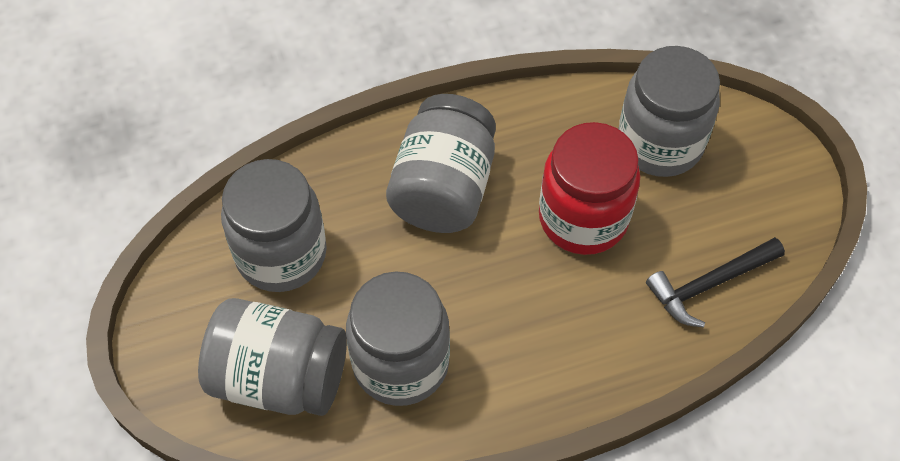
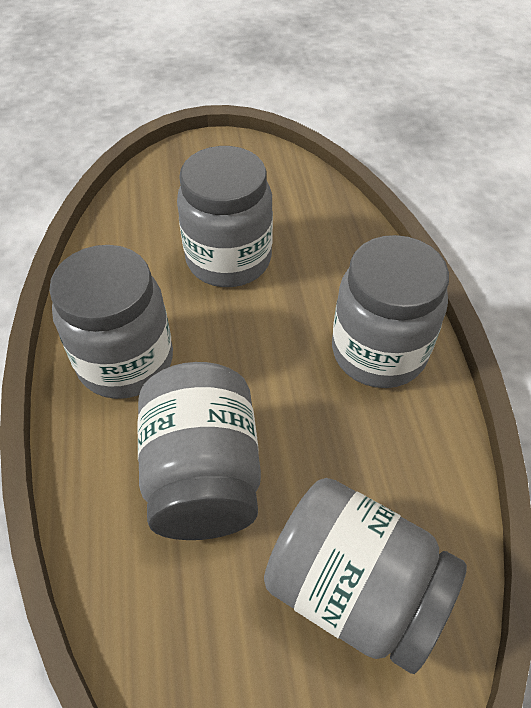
black hammer: [646,237,785,328] = 1 -> none = 0
red jar: [539,122,640,255] = 1 -> none = 0

